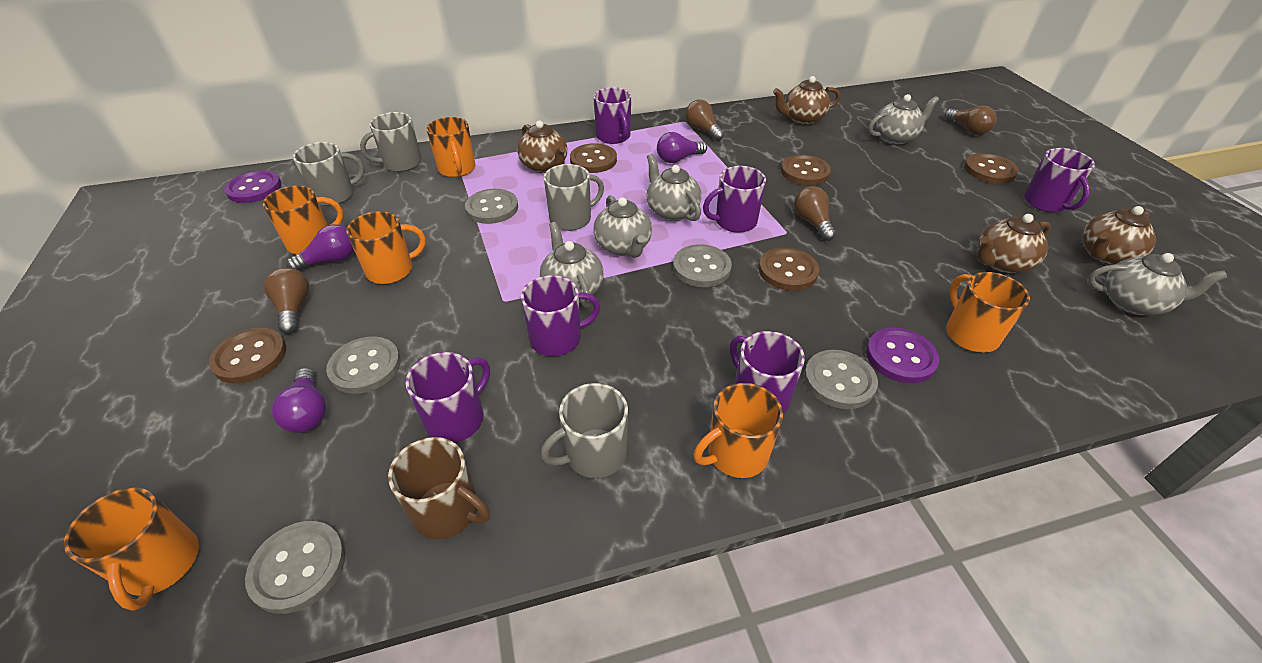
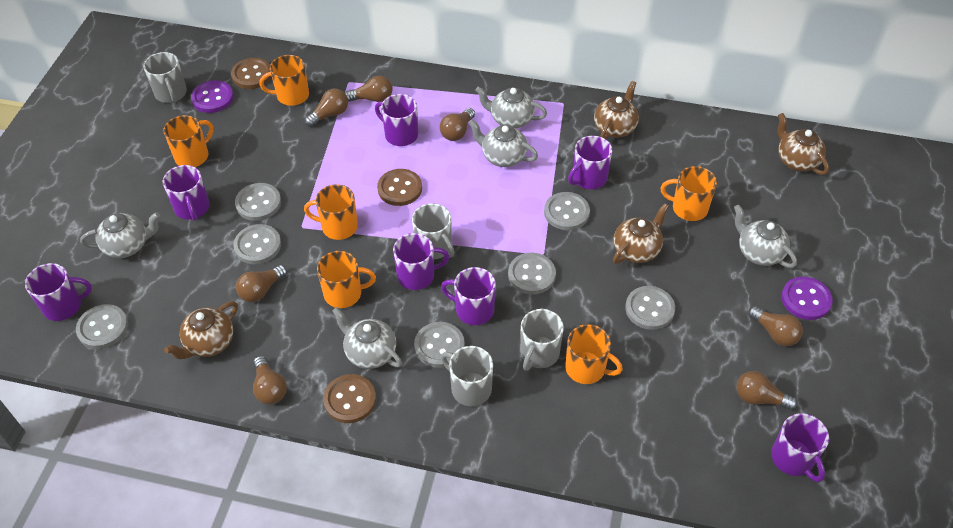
brown button: [209,328,286,383] [570,143,617,173] [759,247,819,291] [781,155,831,185] [964,153,1019,184] = 5 -> [231,58,272,89] [323,374,376,423] [377,169,422,206] = 3
brown light bulb: [264,267,309,334] [685,100,724,141] [794,186,836,241] [945,105,997,135] = 4 -> [236,265,287,302] [253,356,287,405] [305,88,348,127] [345,76,393,102] [440,108,475,141] [737,371,797,410] [748,306,803,346] = 7
brown mug: [388,437,490,539] = 1 -> none = 0
grey button: [245,521,346,614] [326,336,401,394] [465,189,518,224] [673,244,732,287] [804,350,878,409] = 5 -> [76,304,128,349] [233,224,281,264] [235,183,281,221] [414,322,465,368] [508,253,556,295] [544,192,590,230] [625,286,675,330] = 7
purple light bulb: [272,368,326,433] [286,224,354,271] [657,132,707,163] = 3 -> none = 0
purple mug: [405,352,490,443] [521,275,600,356] [593,87,631,144] [703,166,766,233] [730,331,805,414] [1024,148,1095,212] = 6 -> [25,263,92,321] [163,165,210,221] [375,94,418,146] [393,233,449,290] [441,267,496,325] [568,136,612,189] [771,413,829,482] = 7

